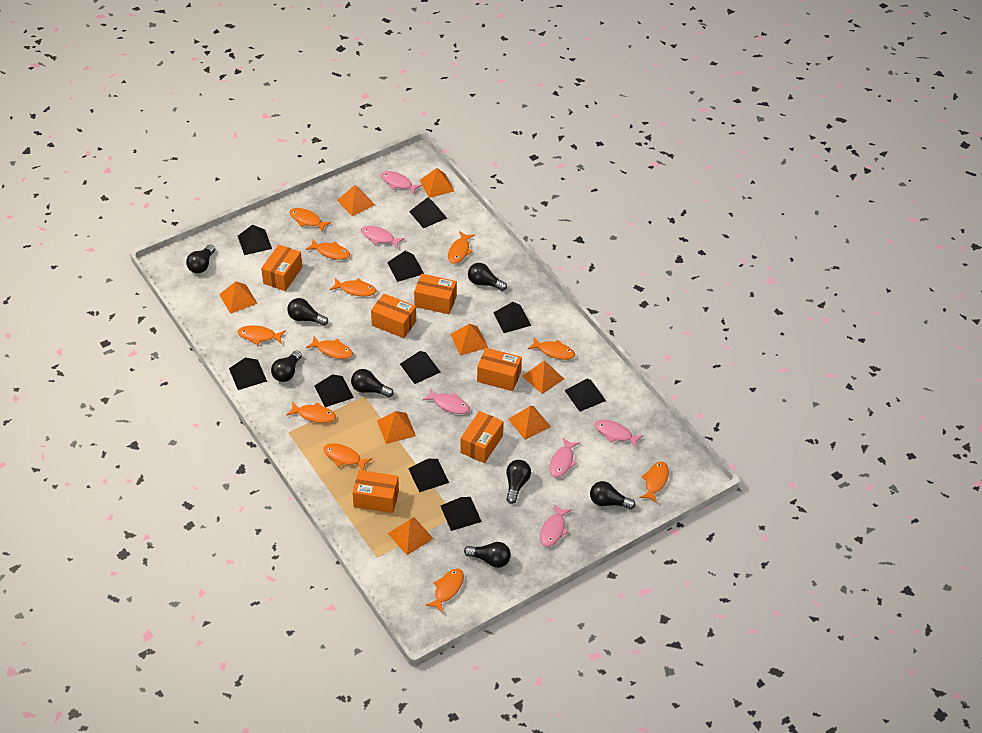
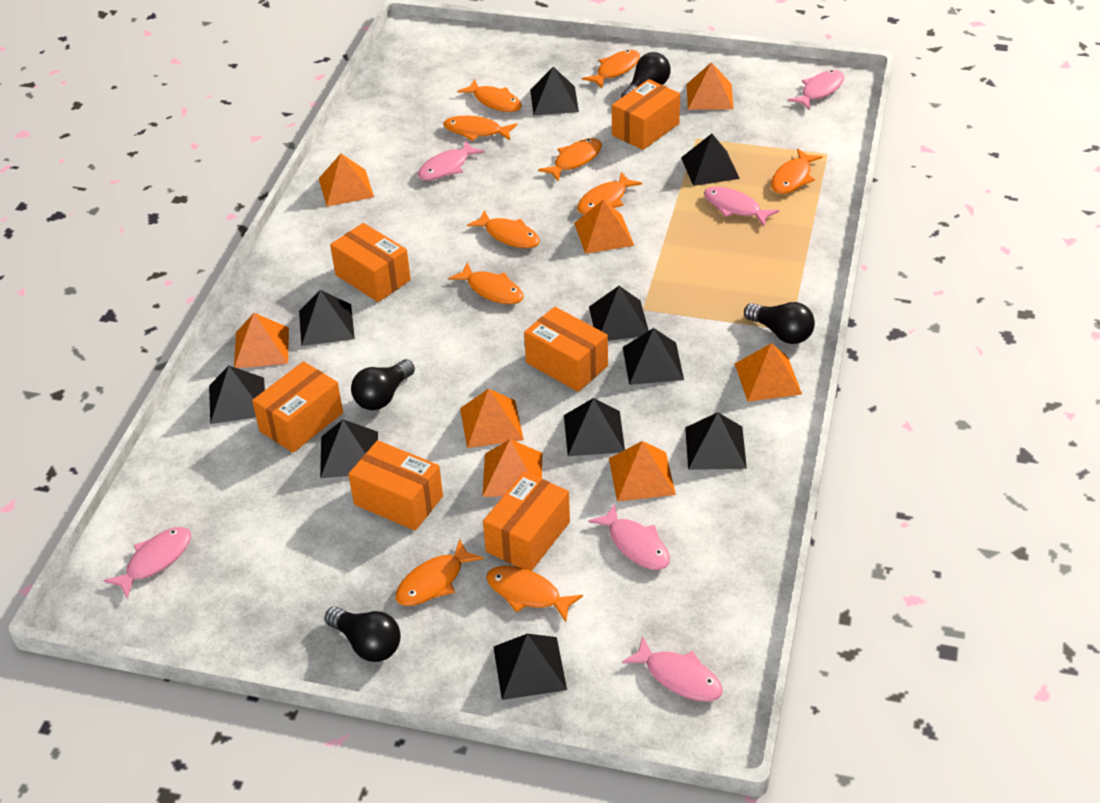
black light bulb: [186,245,215,273] [271,350,302,382] [287,298,328,326] [351,369,394,397] [464,542,511,568] [468,263,507,291] [506,460,531,504] [590,481,635,509] = 8 -> [324,606,401,662] [351,359,415,410] [621,52,671,98] [744,302,815,344] = 4
orange fish: [237,325,286,345] [286,402,336,423] [289,208,332,232] [305,239,350,260] [306,336,353,359] [323,443,372,471] [330,278,376,296] [425,568,464,614] [448,231,475,264] [528,337,575,360] [640,461,669,503] = 11 -> [395,539,484,606] [444,116,517,141] [448,262,524,304] [457,79,522,112] [467,210,540,248] [486,566,583,622] [538,138,602,182] [577,172,642,214] [582,50,640,88] [771,149,823,194] = 10

